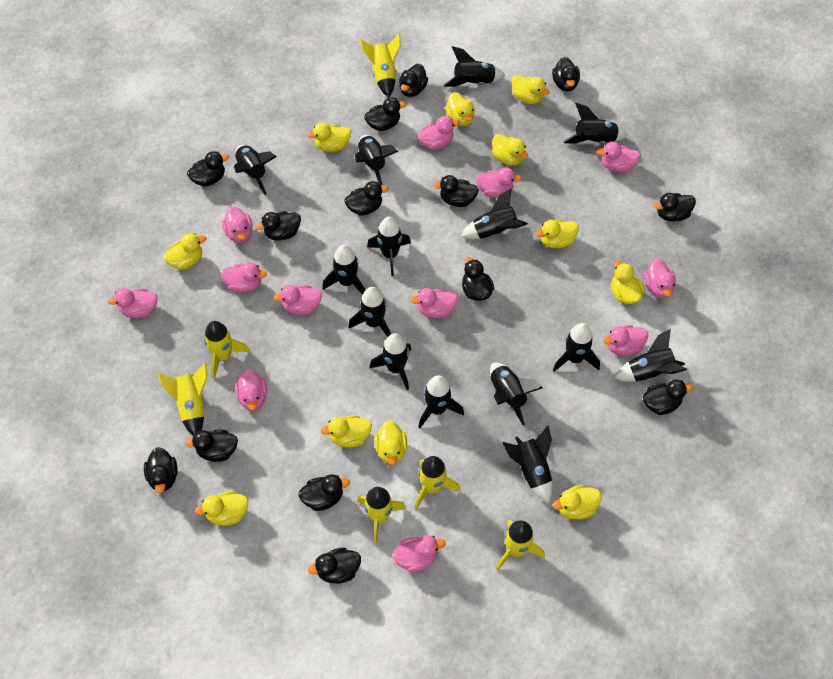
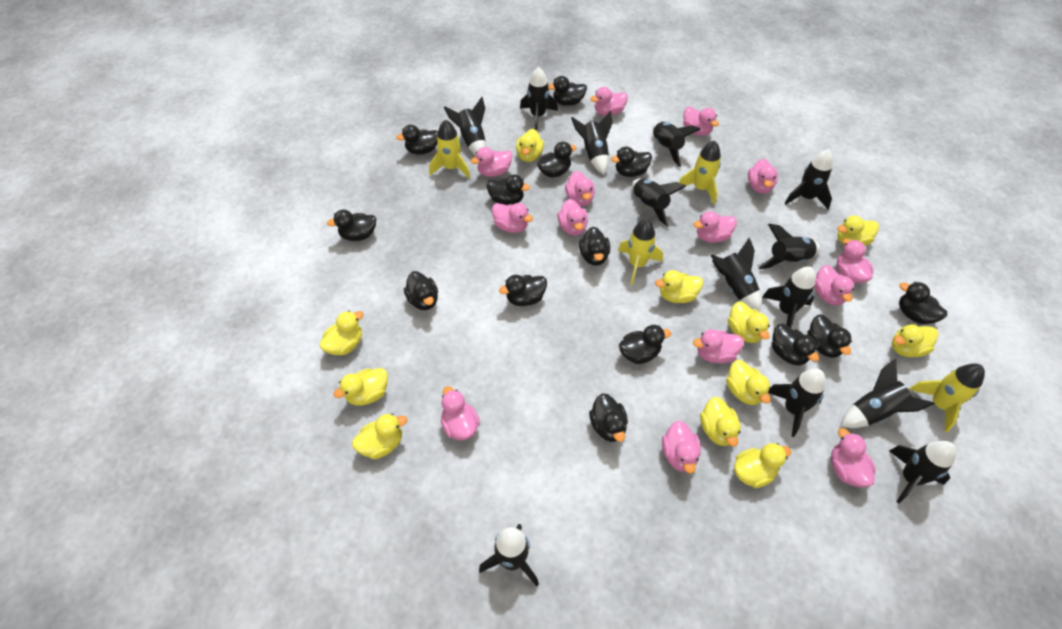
black rocket: [234,145,277,195] [322,245,365,295] [348,287,391,337] [355,135,398,185] [367,217,411,276] [370,333,411,390] [419,376,464,428] [443,46,505,87] [461,189,528,239] [490,362,543,425] [502,425,552,504] [553,323,600,372] [563,103,628,144] [615,329,687,382] = 14 -> [444,97,486,156] [479,524,539,586] [520,67,558,131] [571,111,613,174] [632,178,686,227] [653,122,701,167] [710,237,761,313] [758,224,820,270] [762,267,815,328] [768,369,826,437] [785,150,833,209] [841,359,934,428] [889,441,956,503] = 13
pink duck: [108,288,158,318] [221,262,267,293] [222,206,253,243] [235,369,267,411] [274,285,322,315] [393,535,446,573] [410,288,458,318] [418,116,460,150] [476,167,522,198] [597,142,641,172] [603,325,649,356] [644,259,676,298] = 12 -> [441,386,480,440] [471,147,512,177] [492,203,533,233] [557,199,588,236] [565,171,595,206] [590,87,628,116] [662,421,701,474] [683,107,719,136] [693,329,744,363] [694,211,737,243] [748,159,778,194] [814,265,854,305] [831,428,876,487] [837,238,873,284] = 14
yellow rocket: [158,363,208,436] [204,321,250,379] [357,487,406,545] [359,34,401,97] [415,456,460,510] [496,520,545,571] = 6 -> [429,120,470,178] [618,219,663,285] [679,140,721,204] [909,364,985,432] = 4

